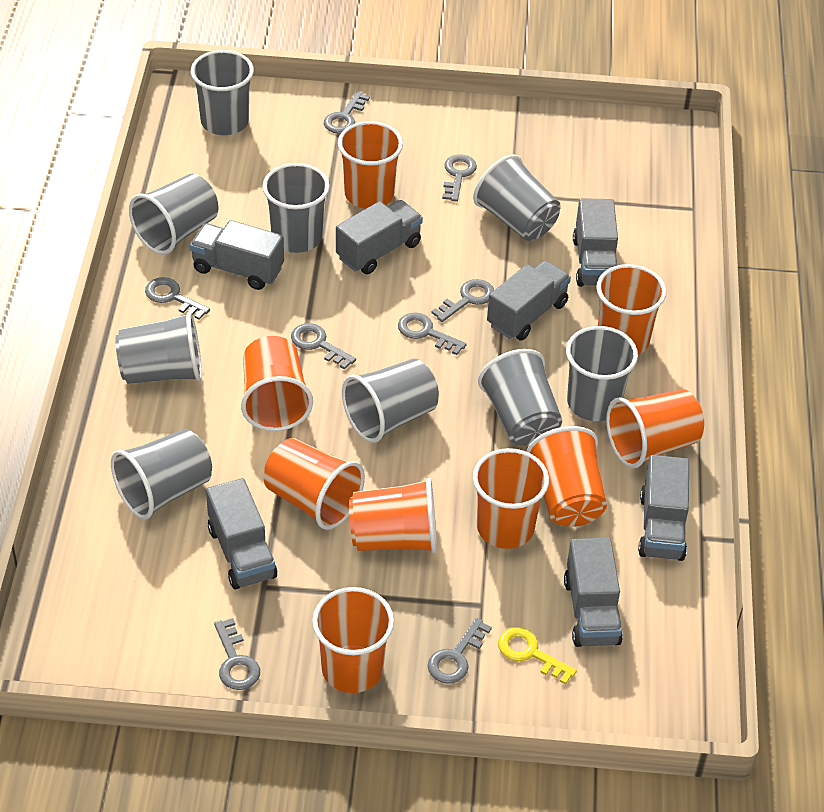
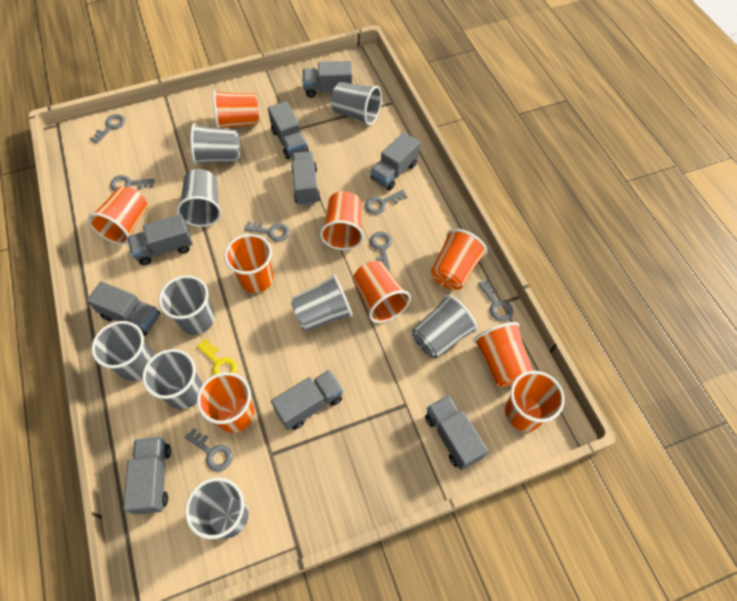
grey key: [145,277,210,320] [214,618,260,690] [291,323,356,370] [324,91,370,134] [398,313,467,355] [428,618,492,683] [431,279,494,322] [442,155,477,202] = 8 -> [90,114,125,144] [110,175,155,191] [185,428,233,472] [244,221,290,242] [365,190,407,214] [370,232,392,271] [478,279,513,321] = 7
grey truck: [190,220,284,290] [206,478,277,589] [336,200,423,274] [487,261,571,341] [564,538,623,647] [573,198,618,287] [638,455,689,561] = 7 -> [86,281,161,336] [123,437,171,515] [127,214,193,265] [268,101,308,159] [271,370,343,430] [291,151,320,205] [303,61,352,98] [370,132,420,191] [425,395,488,470] = 9

